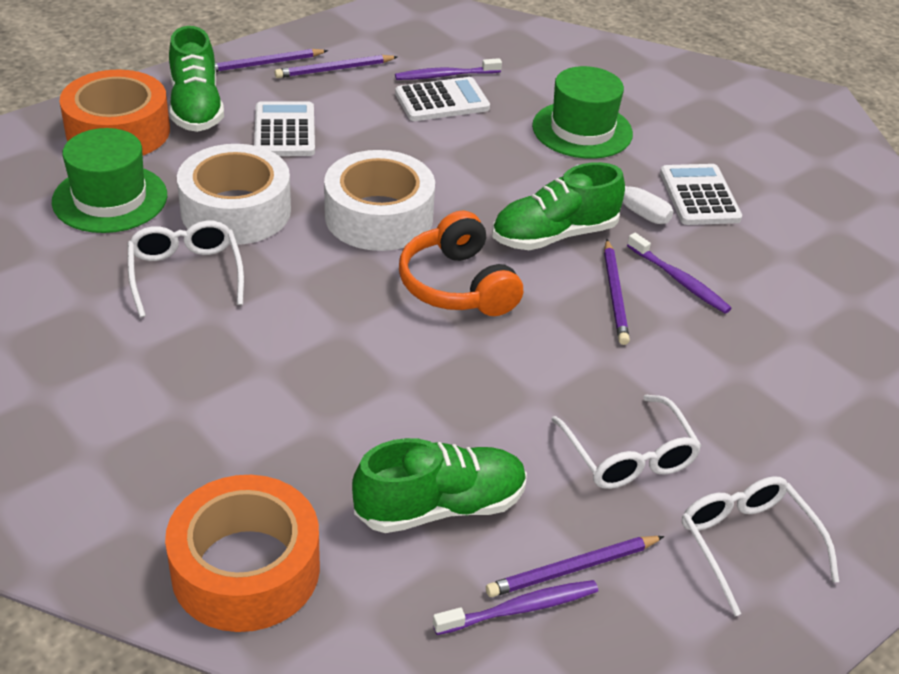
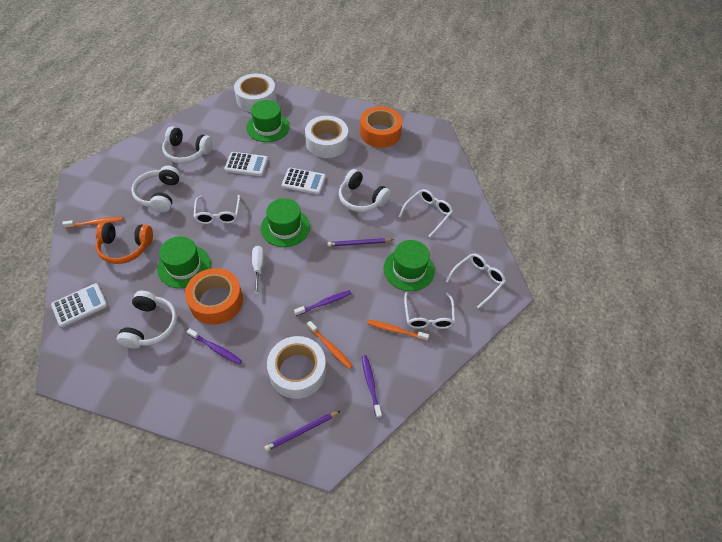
green hat: [52,128,167,233] [532,66,633,159] = 2 -> [157,236,211,288] [246,100,290,142] [261,198,310,247] [384,240,435,291] = 4
green shoe: [169,26,224,132] [352,438,527,533] [492,162,625,250] = 3 -> none = 0
orange toothbrush: none = 0 -> [62,217,124,228] [307,321,353,369] [367,320,429,341] = 3
purple pencil: [215,49,328,72] [275,55,397,78] [486,536,664,597] [604,239,630,345] = 4 -> [264,411,340,451] [328,238,393,247] = 2
white glasses: [128,221,244,318] [551,395,702,489] [682,476,839,616] = 3 -> [193,195,240,224] [398,189,453,237] [404,292,455,329] [445,254,506,309] = 4
white headphones: none = 0 -> [117,291,177,349] [131,166,180,212] [162,126,213,164] [339,169,391,212] = 4
white tape: [177,144,291,245] [324,150,435,251] = 2 -> [234,73,277,112] [267,336,326,399] [305,116,348,158] = 3

